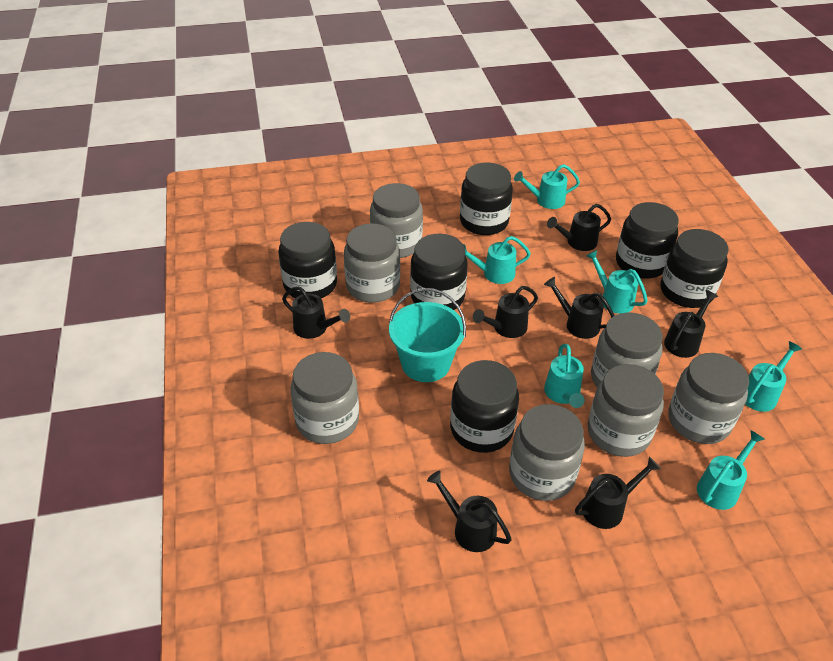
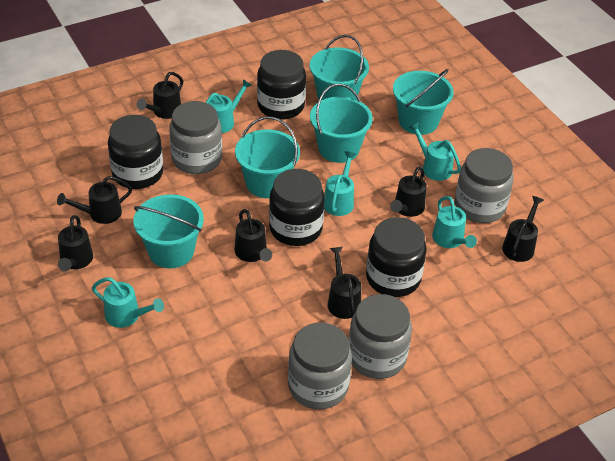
black jar: [278,222,337,298] [410,234,467,310] [450,360,519,453] [460,162,513,235] [616,202,679,279] [660,229,729,308] = 6 -> [108,115,163,189] [257,50,306,120] [269,169,325,246] [366,217,427,297] = 4
grey jar: [290,352,359,444] [344,224,400,303] [370,183,423,258] [509,404,585,501] [588,364,664,457] [591,312,663,387] [668,353,749,444] = 7 -> [169,101,222,174] [288,323,352,409] [348,294,412,379] [455,148,513,223] = 4
turquoise bucket: [389,288,466,382] = 1 -> [133,194,204,268] [235,117,300,198] [310,35,369,100] [310,83,373,163] [393,69,454,135] = 5
turquoise watering can: [463,236,531,284] [514,164,580,209] [544,344,585,408] [586,250,648,314] [697,430,765,510] [745,341,802,412] = 6 -> [92,277,164,328] [206,79,252,133] [324,151,356,216] [409,122,461,181] [432,196,477,248] = 5

